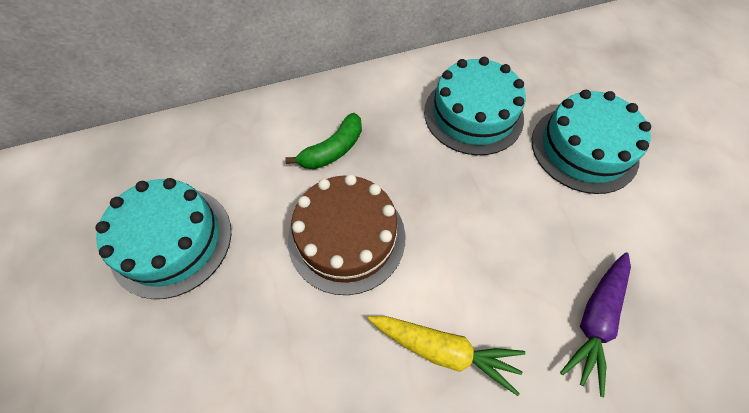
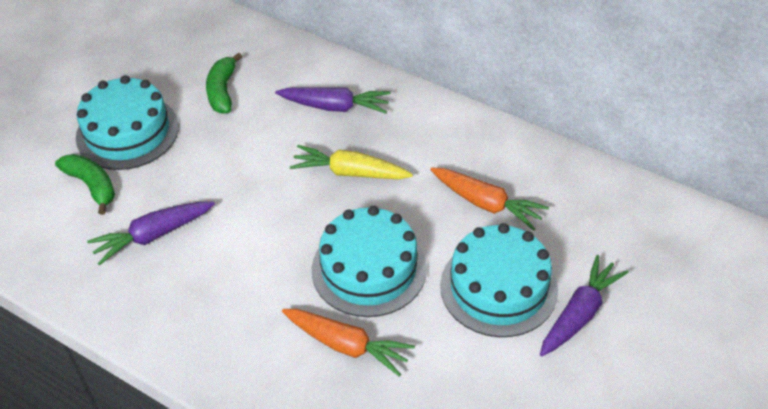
brown cake: [288,174,405,295] = 1 -> none = 0
green banana: [285,113,362,169] = 1 -> [55,154,115,215] [206,53,242,114] = 2
orange carrot: none = 0 -> [282,309,415,377] [430,168,549,231] = 2
purple carrot: [560,252,631,397] = 1 -> [87,202,215,265] [275,87,391,114] [540,255,629,356] = 3

